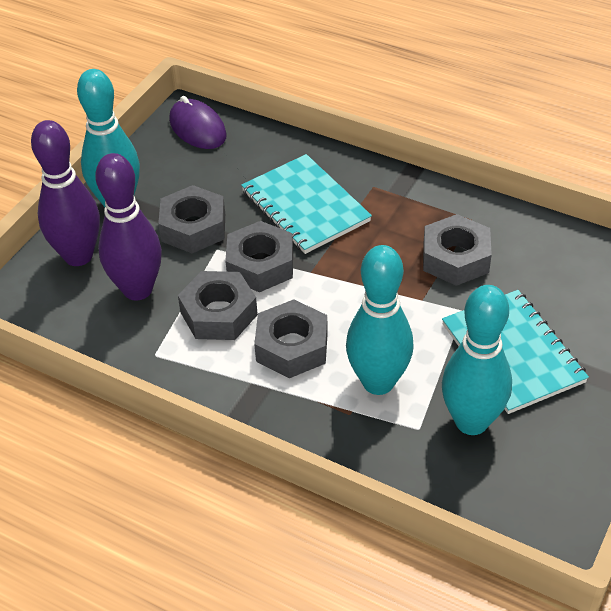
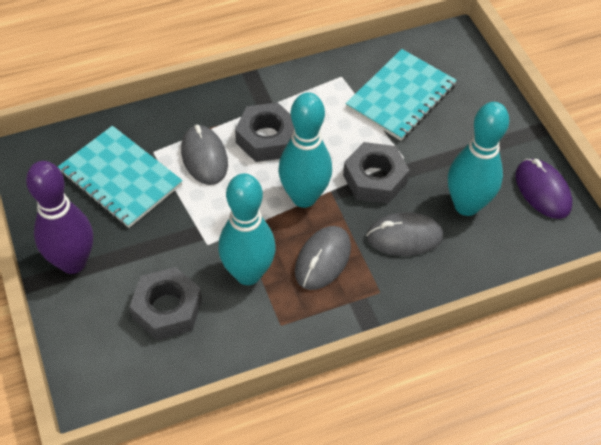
grey mouse: none = 0 -> [181,125,228,185] [295,226,351,290] [366,212,443,256] = 3
grey nut: [158,185,225,253] [178,271,258,340] [225,221,293,292] [254,299,328,378] [423,214,492,286] = 5 -> [130,267,202,340] [235,102,294,162] [343,142,410,204] = 3
purple bowling pin: [31,120,100,266] [95,153,162,301] = 2 -> [26,161,93,274] = 1

